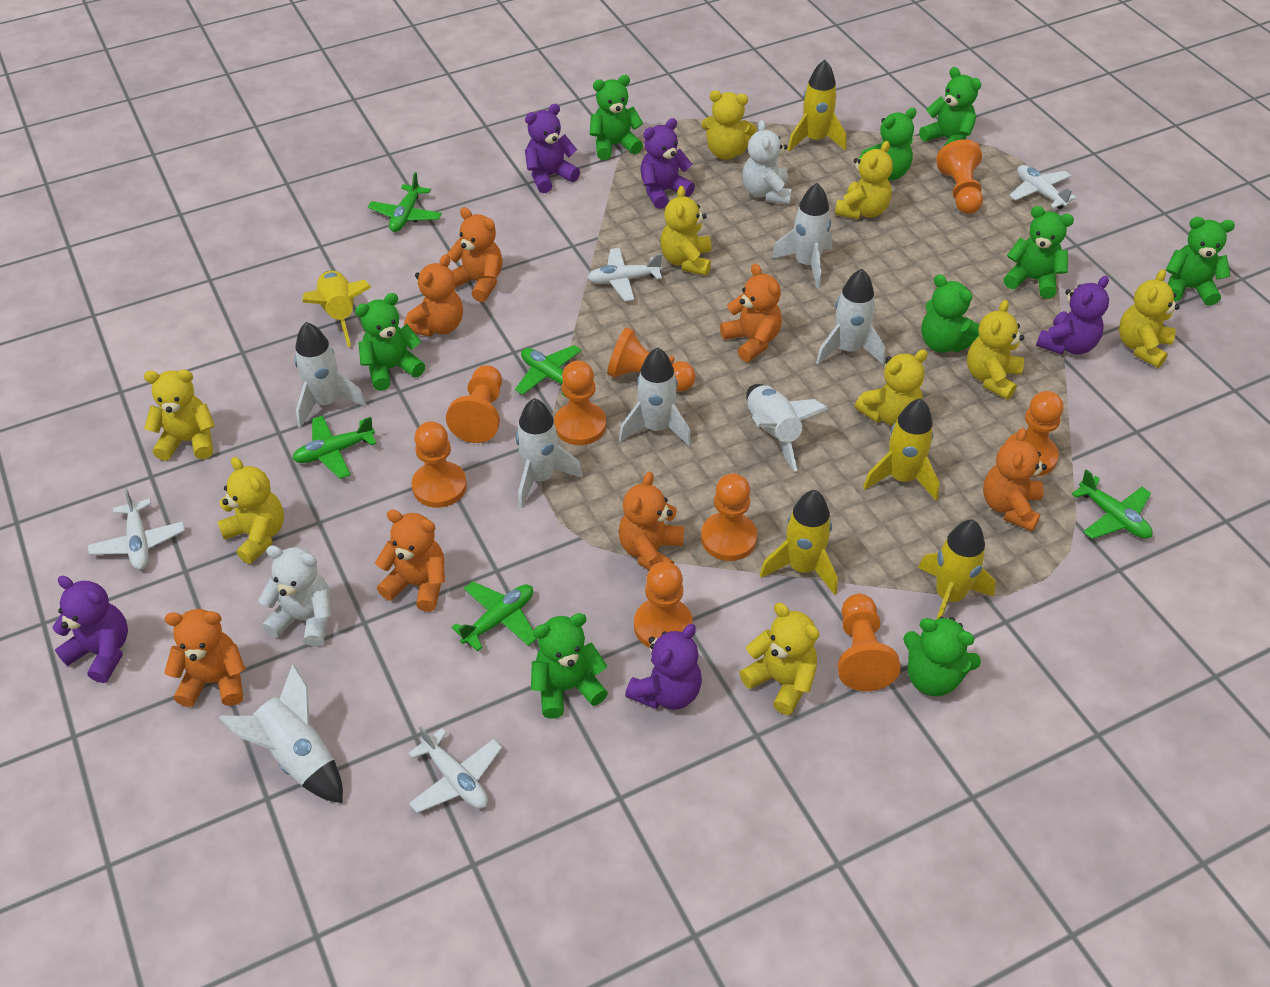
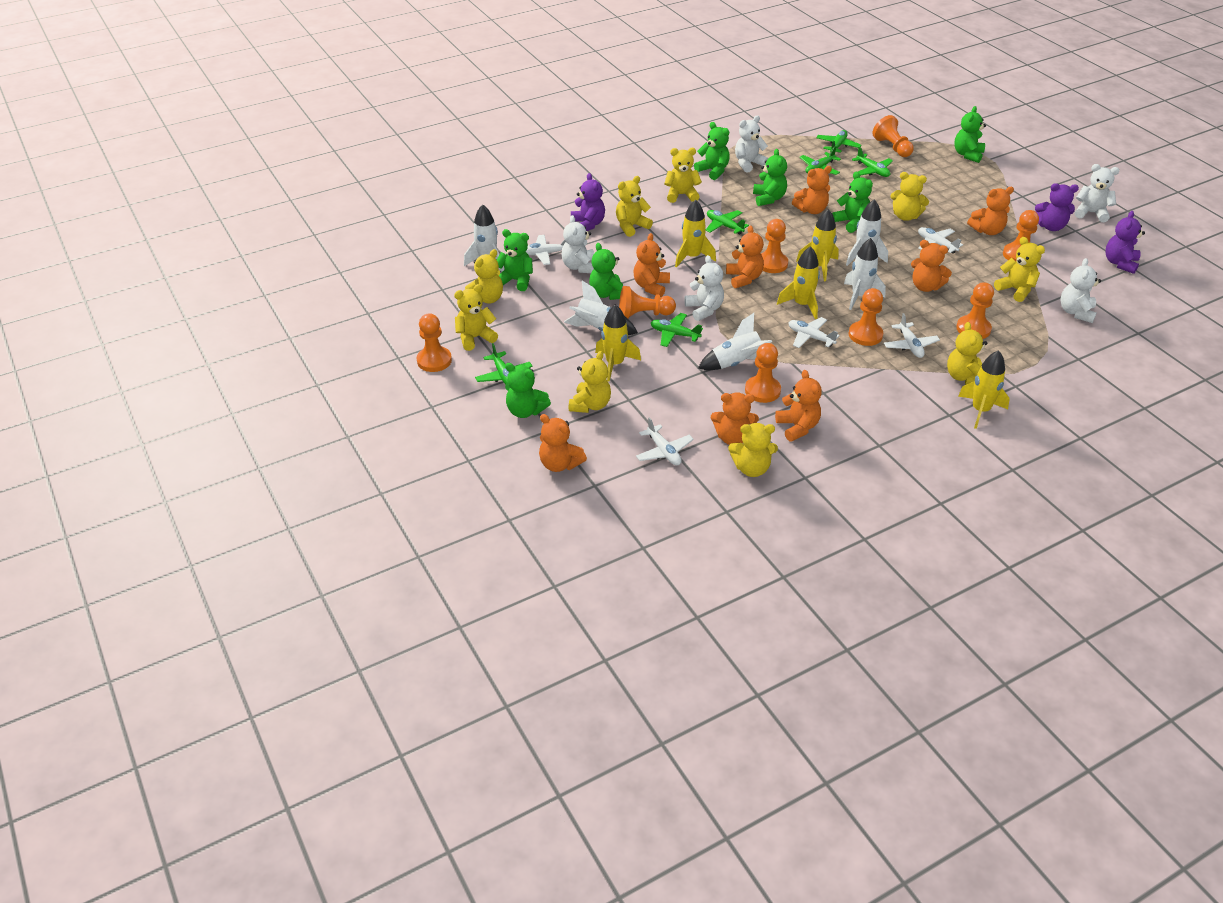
green plane: [292,415,377,479] [368,172,442,232] [452,581,538,651] [515,345,582,396] [1072,469,1153,539] = 5 -> [475,343,532,385] [651,313,703,347] [705,210,749,234] [799,146,841,175] [816,130,862,153] [852,147,893,177] = 6
green teddy bear: [355,293,425,391] [531,613,608,719] [590,75,643,160] [858,108,917,180] [903,617,981,696] [919,67,981,147] [921,274,979,353] [1004,206,1074,299] [1166,217,1235,306] = 9 -> [497,229,533,291] [505,363,551,418] [589,243,623,300] [694,122,730,180] [753,149,787,206] [832,172,873,233] [954,106,986,163] = 7
orange pawn: [411,421,467,508] [446,365,502,443] [554,360,606,445] [607,327,696,392] [634,562,693,648] [701,473,757,561] [837,594,901,691] [936,139,983,214] [1006,391,1063,477] = 9 -> [417,313,452,372] [619,286,676,319] [745,343,781,403] [761,219,788,273] [849,288,883,346] [872,115,914,157] [956,282,994,339] [1003,210,1039,262] = 8
orange teddy bear: [164,609,246,707] [375,510,445,612] [404,254,463,337] [447,207,503,302] [619,472,684,570] [720,264,782,362] [983,428,1047,531] = 7 -> [539,414,587,472] [633,233,670,297] [711,392,759,445] [726,225,764,288] [775,370,822,442] [792,166,832,214] [911,240,952,292] [967,187,1014,235] = 8
purple teddy bear: [52,576,128,683] [525,104,580,193] [625,624,702,710] [640,118,695,209] [1036,276,1109,355] = 5 -> [571,173,605,231] [1035,183,1079,231] [1105,211,1145,274] = 3
white plane: [88,488,185,570] [408,726,502,813] [587,248,662,301] [1009,165,1077,209] = 4 -> [526,235,566,265] [636,417,694,465] [788,317,840,348] [884,313,940,358] [918,227,963,254] = 5
white rocket: [219,664,343,803] [295,322,366,428] [516,398,583,508] [619,347,691,446] [746,384,828,472] [771,183,832,288] [816,269,885,364] = 7 -> [464,204,504,272] [564,281,638,335] [698,313,772,370] [844,238,886,310] [846,199,888,266] = 5
white teddy bear: [258,545,331,647] [742,120,792,204] = 2 -> [562,215,594,273] [684,255,724,321] [735,116,768,173] [1060,258,1101,323] [1075,164,1119,222] = 5

